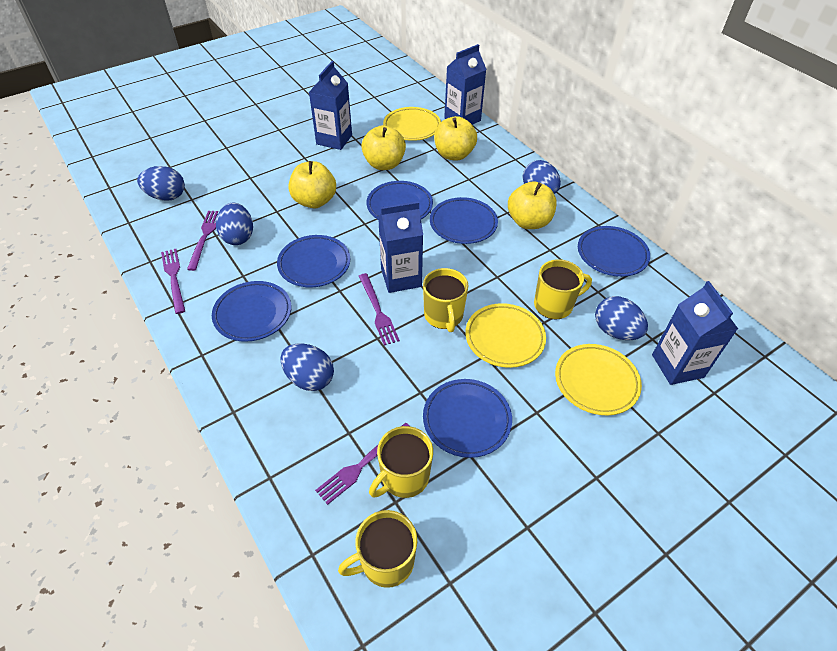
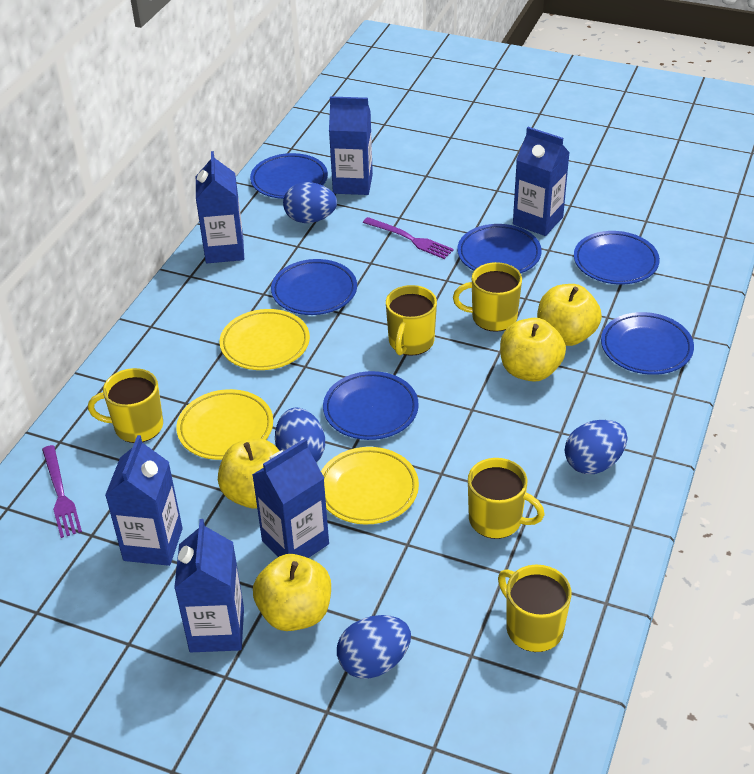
blue carton: [309,61,352,150] [378,201,423,293] [444,44,487,125] [652,281,738,385] = 4 -> [105,435,183,566] [174,519,244,652] [196,151,244,263] [252,438,329,558] [329,96,373,195] [513,127,570,236] = 6
blue egg: [137,166,185,201] [216,203,253,245] [280,343,334,391] [523,160,561,194] [595,296,648,340] = 5 -> [275,407,325,462] [283,182,337,223] [337,615,411,679] [565,420,627,474] = 4
purple fork: [161,249,185,314] [187,211,218,271] [315,423,411,505] [359,273,400,345] = 4 -> [42,445,82,538] [363,217,454,259] = 2
yellow mug: [338,510,417,588] [369,426,433,498] [423,268,468,332] [534,259,592,320] = 4 -> [88,368,163,443] [386,285,437,356] [453,262,522,332] [468,458,545,539] [498,565,572,652] = 5

